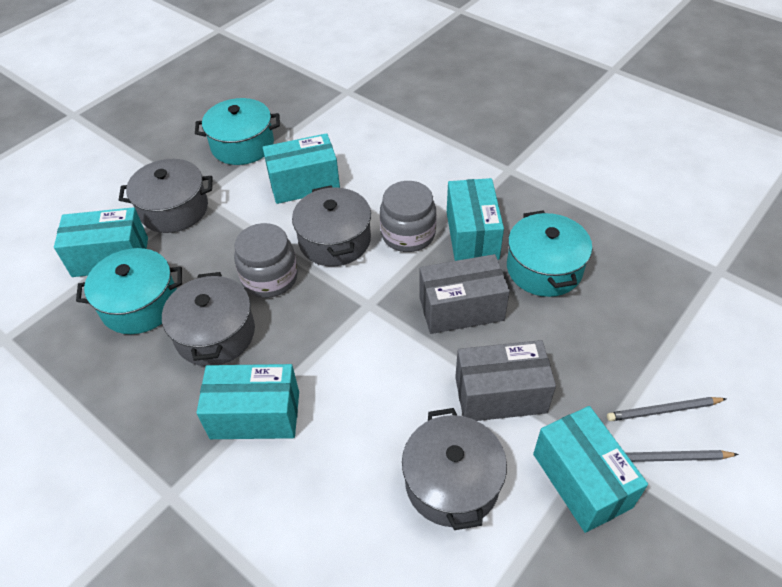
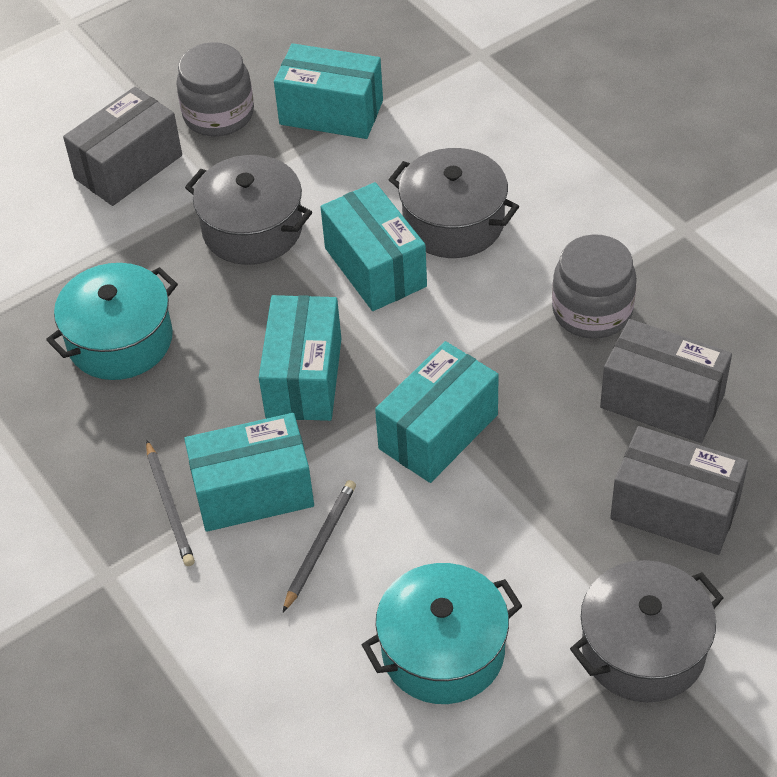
grey box: [419,254,510,334] [455,340,556,421] = 2 -> [63,87,182,206] [600,319,732,443] [610,426,748,555] = 3
grey pot: [119,159,213,233] [162,272,255,366] [292,185,371,266] [402,408,507,530] = 4 -> [185,155,312,265] [389,148,519,258] [570,560,724,703] = 3
turquoise pot: [76,248,182,334] [195,98,280,165] [507,210,592,297] = 3 -> [46,263,178,380] [362,563,522,704] = 2

